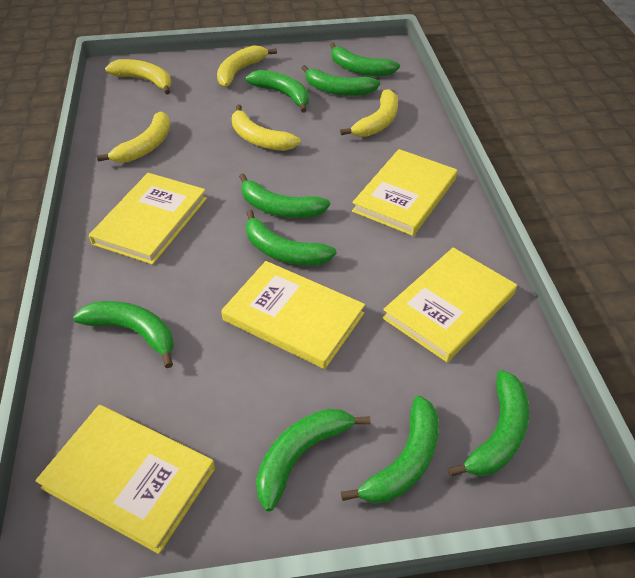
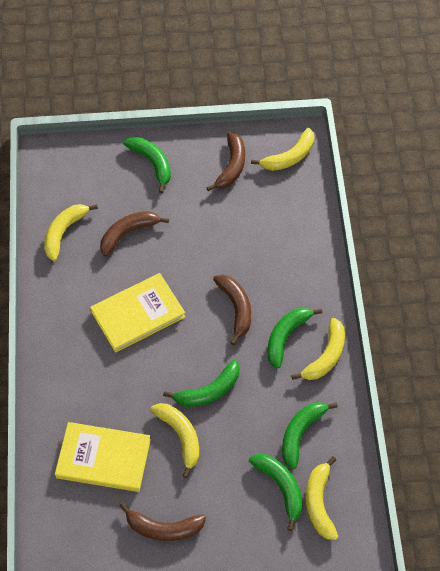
brown banana: none = 0 -> [100,211,169,257] [120,502,206,541] [206,132,245,191] [213,275,251,345] = 4
green banana: [73,301,174,368] [239,173,330,218] [246,70,309,113] [246,210,337,266] [256,409,370,511] [302,65,380,96] [330,43,400,76] [341,396,439,504] [448,370,529,477] = 9 -> [123,137,171,193] [163,360,239,407] [249,454,303,531] [267,308,322,369] [282,402,338,469] = 5
yellow book: [35,405,215,554] [89,173,207,265] [221,261,365,369] [352,149,457,236] [382,247,517,362] = 5 -> [55,422,151,492] [90,273,185,353] = 2

